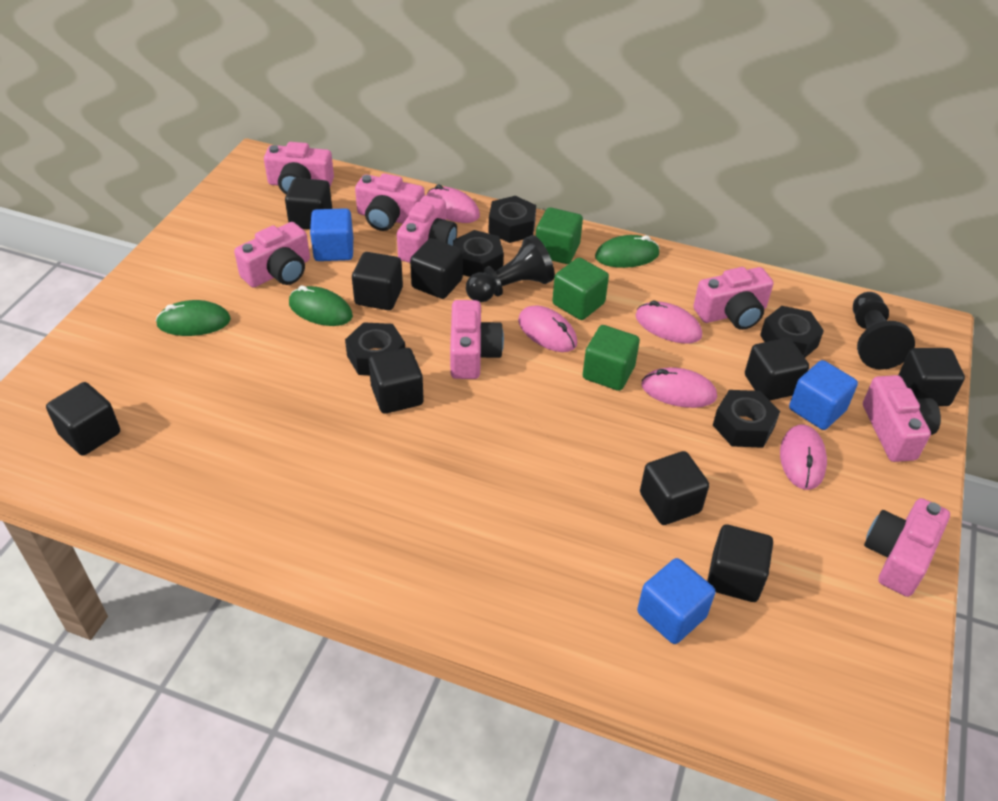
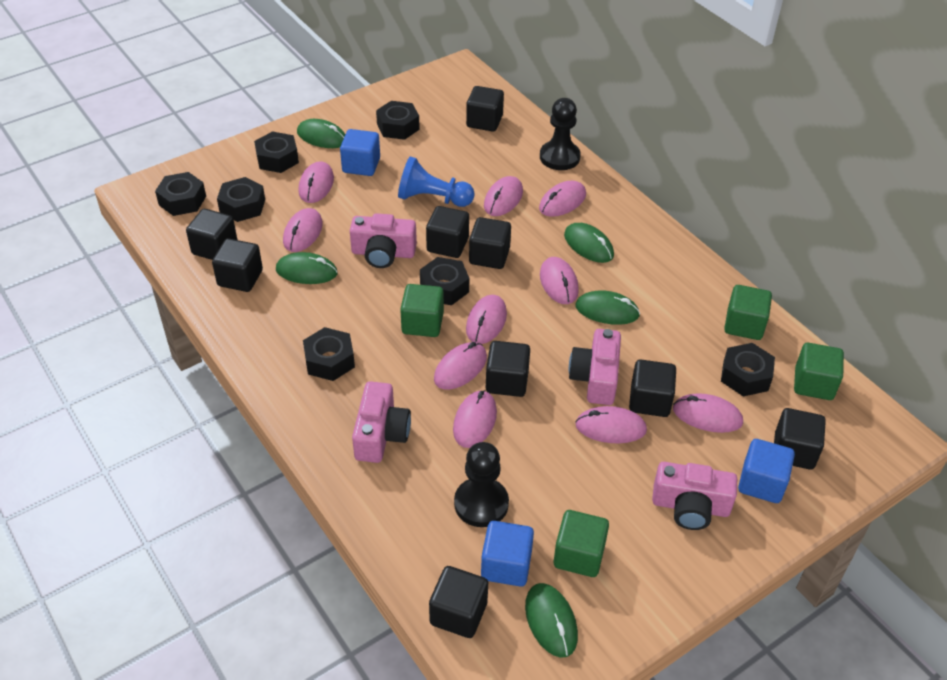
black nut: [345,322,405,375] [453,230,504,277] [488,196,536,243] [713,390,780,448] [760,306,824,357] = 5 -> [155,172,206,216] [217,177,265,222] [254,131,299,173] [303,327,355,381] [376,101,420,140] [420,257,469,305] [721,343,775,396] = 7
blue pawn: none = 0 -> [398,156,475,207] = 1
green cube: [536,207,583,264] [552,258,609,320] [583,325,640,391] = 3 -> [400,284,444,337] [553,510,609,577] [724,285,772,340] [794,343,844,400] = 4
green mouse: [156,300,231,336] [289,285,353,326] [595,235,660,268] = 3 -> [276,252,338,284] [297,119,345,148] [525,583,578,658] [564,223,614,263] [575,290,640,325] = 5
pink camera: [234,222,310,288] [264,142,334,194] [355,173,425,231] [397,196,457,263] [450,300,504,379] [693,267,774,330] [863,375,941,462] [864,498,950,597] = 8 -> [350,213,417,268] [352,381,411,463] [569,329,621,405] [652,462,737,530] = 4
pink mouse: [426,184,480,223] [518,306,577,352] [636,300,702,344] [641,367,717,408] [780,424,827,490] = 5 -> [283,208,323,252] [298,162,334,203] [434,342,487,390] [453,390,497,448] [466,295,507,344] [484,176,523,216] [539,181,586,217] [540,257,579,304] [575,406,647,443] [673,394,743,433] = 10

